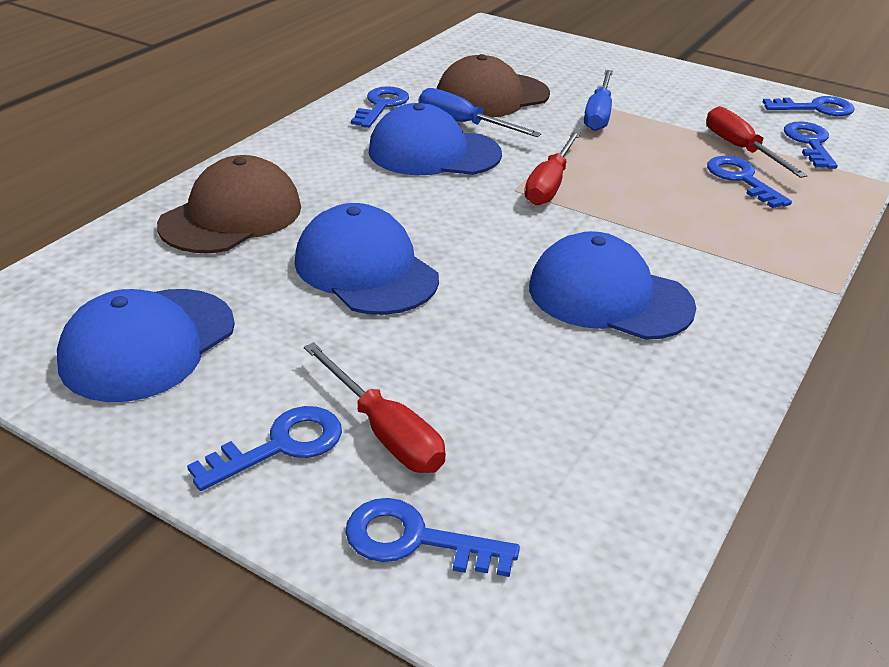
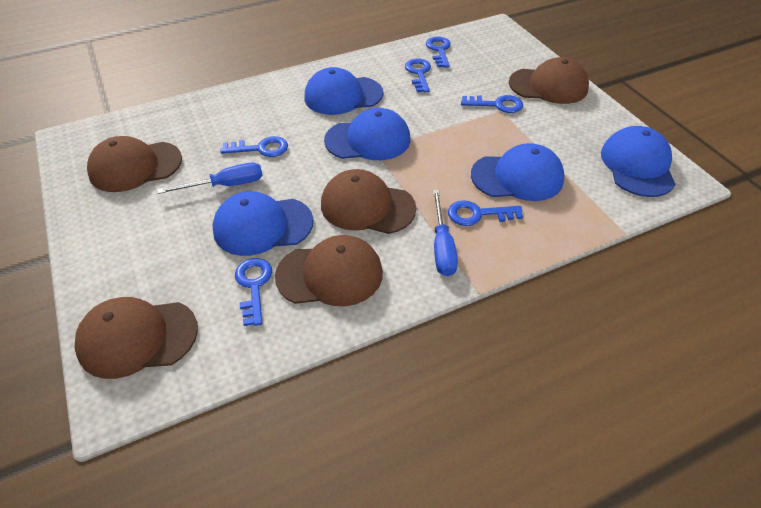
blue cap: [57,289,235,402] [295,203,439,315] [369,103,502,175] [529,231,696,340] = 4 -> [212,191,314,256] [304,67,383,115] [324,108,410,160] [471,143,565,201] [601,126,676,197] = 5
brown cap: [157,155,301,253] [437,54,550,117] = 2 -> [74,297,198,379] [87,136,182,192] [275,235,383,306] [321,169,416,234] [509,57,589,104] = 5
red screwdriver: [304,342,446,473] [525,131,581,205] [706,106,808,178] = 3 -> none = 0

